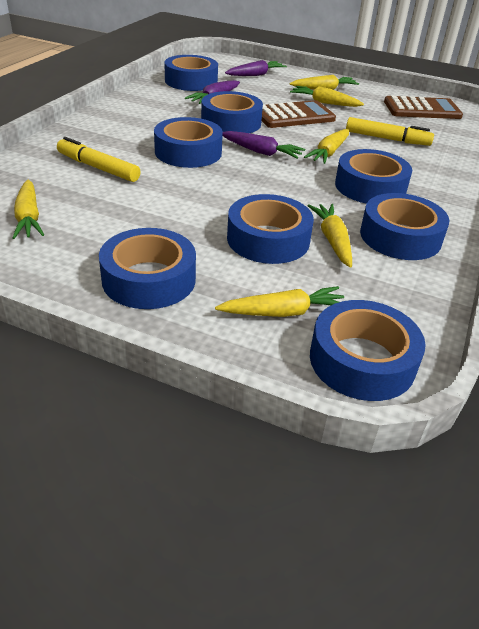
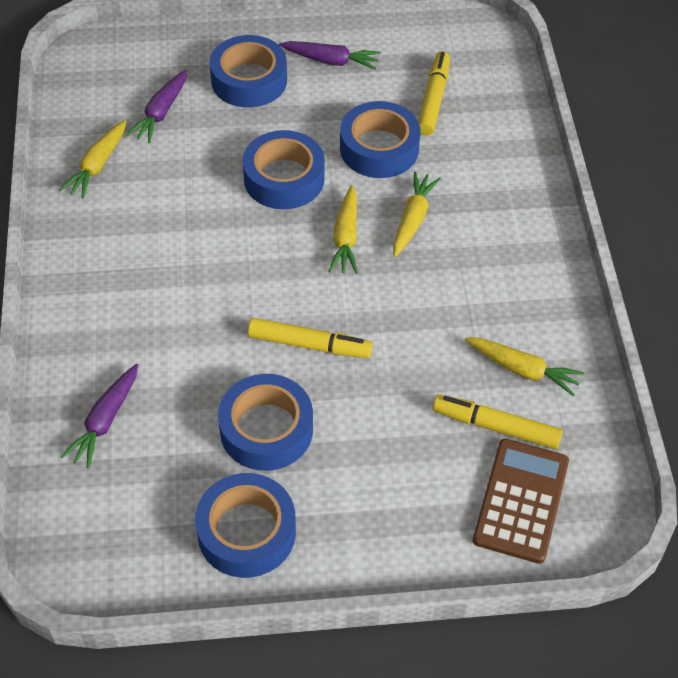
blue tape: [99,228,196,309] [154,117,223,168] [164,55,218,91] [201,91,263,133] [227,194,314,264] [310,300,426,401] [335,149,412,204] [360,193,450,260] = 8 -> [195,473,296,578] [209,35,287,108] [218,374,313,471] [242,130,325,209] [340,101,421,178] = 5
brown calculator: [262,100,336,128] [384,96,463,119] = 2 -> [473,439,569,564] = 1
yellow carrot: [12,179,44,239] [215,286,344,317] [289,75,359,90] [290,86,364,107] [304,129,349,164] [308,204,352,268] = 6 -> [59,120,126,199] [329,185,358,274] [393,171,441,257] [465,337,584,396] = 4
yellow marker: [57,137,141,182] [346,117,434,146] = 2 -> [248,318,373,358] [418,51,450,136] [433,394,563,449] = 3

